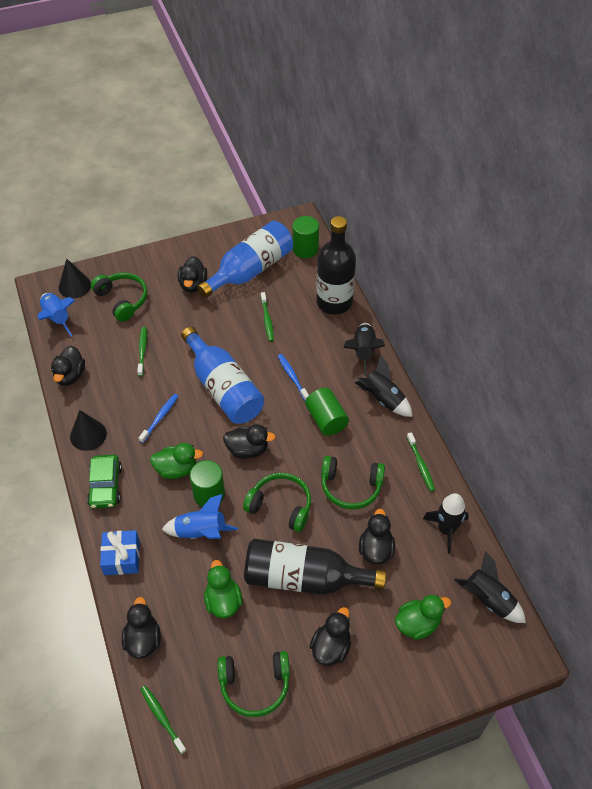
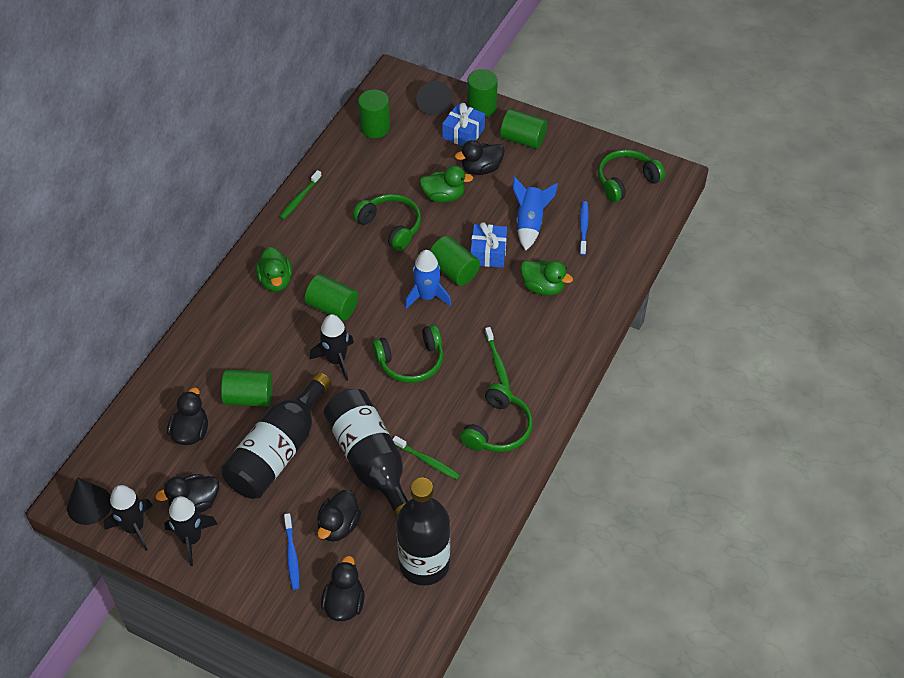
black bottle: [244,539,386,595] [316,216,356,314] = 2 -> [221,372,331,499] [324,389,408,520] [396,478,450,586] = 3
black duck: [51,346,85,386] [122,597,161,659] [178,256,207,293] [223,424,276,459] [310,607,351,666] [359,509,395,564] = 6 -> [156,474,219,513] [167,388,208,445] [317,490,361,542] [321,556,365,621] [455,140,505,175] = 5
black rocket: [343,323,385,376] [355,355,412,417] [423,493,469,554] [454,551,526,623] = 4 -> [104,485,153,551] [164,496,217,566] [310,314,354,381] = 3
blue bottle: [181,327,264,424] [197,221,293,298] = 2 -> none = 0
blue gift: [100,530,140,575] = 1 -> [442,103,485,146] [470,222,507,268] = 2
green car: [87,455,122,509] = 1 -> none = 0
green cylinder: [190,460,225,507] [293,216,319,258] [305,388,349,436] = 3 -> [221,370,273,407] [305,274,358,321] [358,89,390,138] [430,236,480,286] [467,69,498,117] [500,109,547,149] = 6
green toothbrush: [137,327,147,376] [140,685,187,754] [261,292,274,341] [407,432,435,492] = 4 -> [280,170,322,220] [393,436,460,480] [485,327,510,389] = 3

